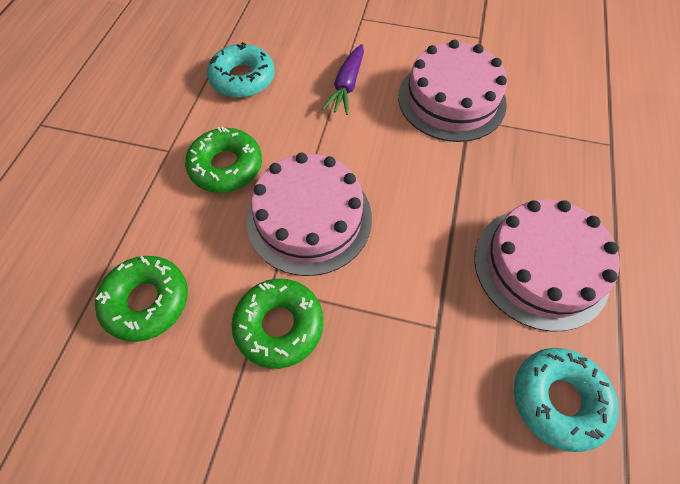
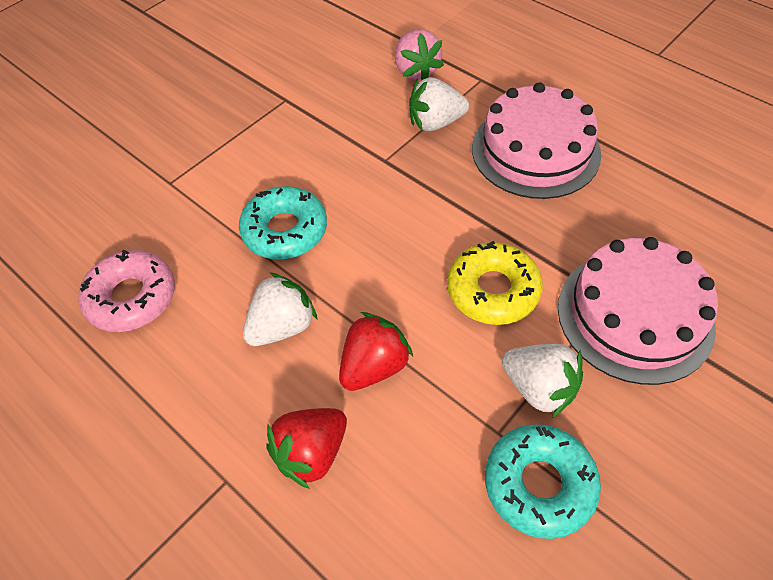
green donut: [95,256,188,342] [185,127,262,193] [232,279,323,369] = 3 -> none = 0
pink cake: [246,153,372,276] [398,39,507,142] [474,200,620,332] = 3 -> [472,82,601,199] [558,237,718,385] = 2
pink donut: none = 0 -> [78,249,175,332] = 1
pink strawberry: none = 0 -> [395,29,444,81] = 1
purple carrot: [322,44,364,115] = 1 -> none = 0
red strawberry: none = 0 -> [266,408,347,489] [339,312,413,391] = 2
white strawberry: none = 0 -> [243,272,317,346] [409,77,469,131] [502,344,583,418] = 3
yellow donut: none = 0 -> [447,241,543,325] = 1

